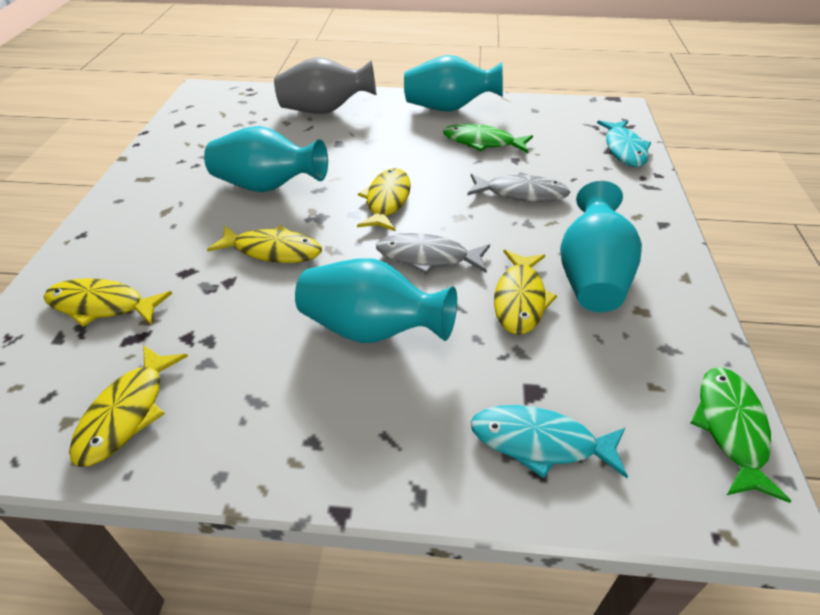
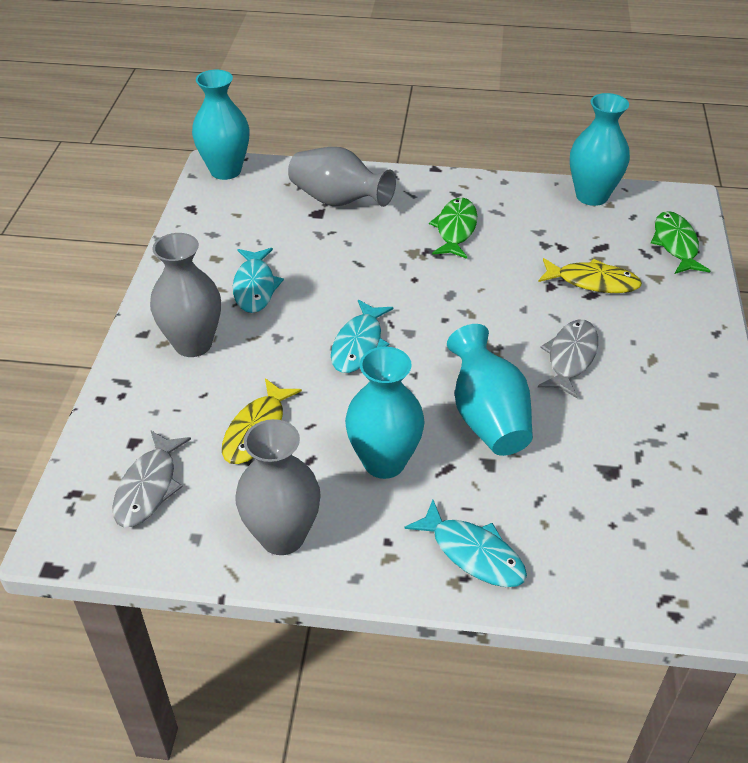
grey vase: [274,57,376,114] = 1 -> [150,233,221,357] [235,419,321,555] [288,147,396,207] = 3
turquoise fish: [470,405,628,478] [597,120,651,167] = 2 -> [233,248,284,313] [331,300,393,373] [404,500,527,587] = 3
yellow fish: [44,278,172,327] [69,345,188,467] [207,225,322,263] [357,168,411,232] [494,250,557,335] = 5 -> [222,378,302,464] [538,258,642,293] = 2

